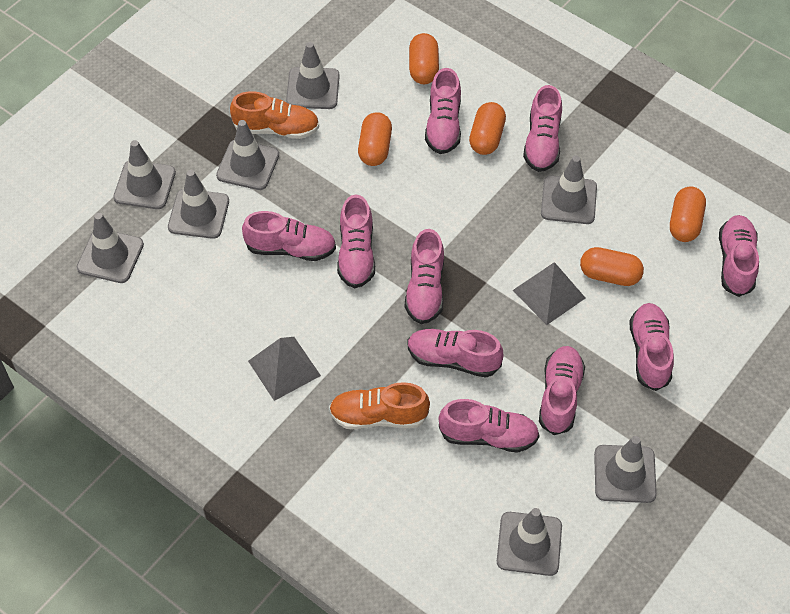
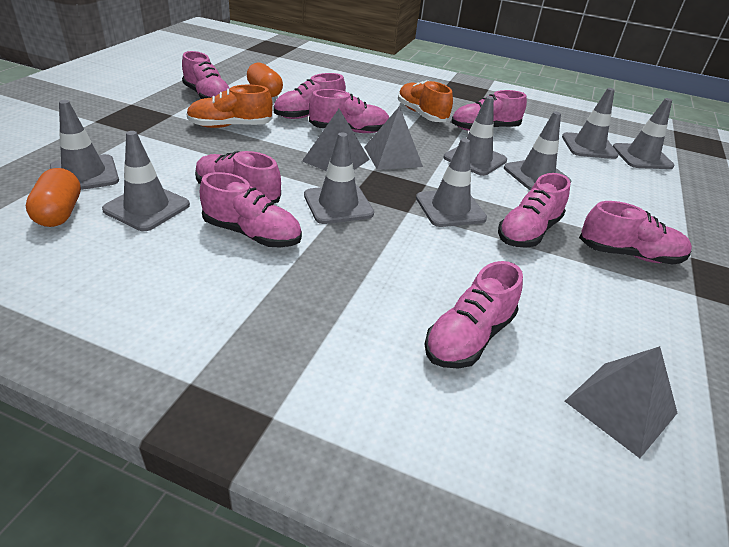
grey pyramid: [248,337,321,401] [513,262,585,325] = 2 -> [302,109,370,171] [364,106,423,170] [565,346,677,458] = 3
orange capsule: [358,112,392,166] [409,33,439,84] [469,102,506,155] [580,247,644,286] [670,186,706,242] = 5 -> [25,168,81,227] [247,63,283,97] = 2
pink shoe: [242,211,336,261] [337,195,375,288] [405,229,444,324] [407,329,503,377] [425,68,461,154] [439,399,540,453] [523,85,562,172] [539,346,585,435] [629,303,674,391] [719,215,759,297] = 10 -> [182,51,230,99] [195,151,281,203] [200,172,302,247] [274,73,346,119] [309,89,389,133] [425,261,523,369] [451,90,527,131] [498,173,571,248] [579,201,692,265] = 9

